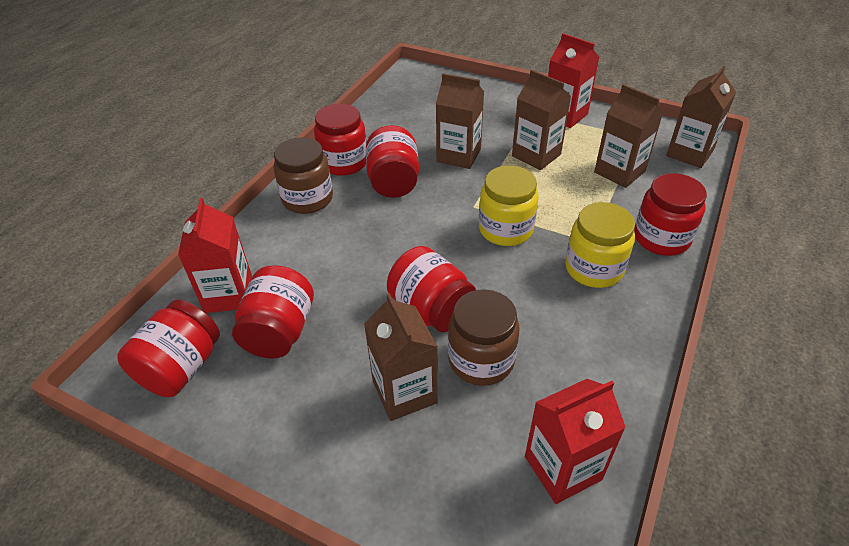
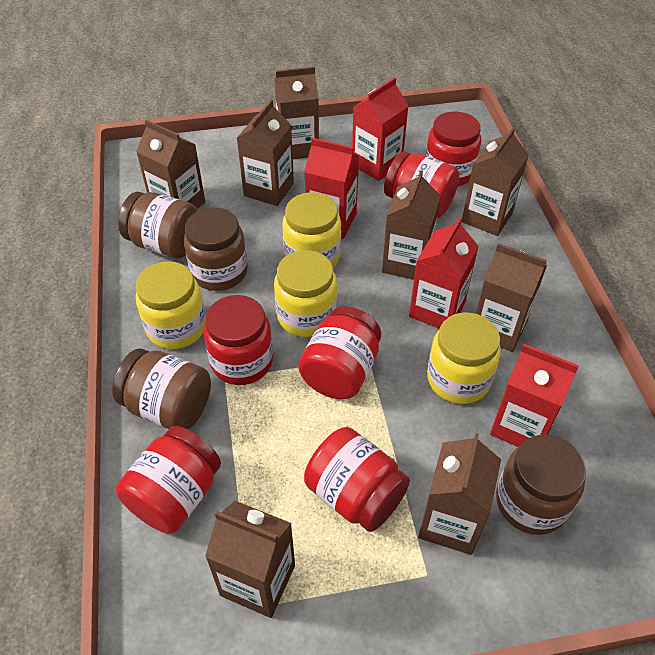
brown carton: [364,293,438,421] [436,73,484,169] [512,70,571,170] [594,84,664,188] [666,65,736,168] = 5 -> [136,120,205,209] [205,501,295,618] [237,100,294,206] [274,66,319,159] [382,170,441,280] [418,433,501,555] [462,127,529,236] [476,243,547,352] = 8
brown jar: [274,138,333,214] [448,289,520,386] = 2 -> [112,348,211,430] [118,192,198,259] [184,207,248,291] [496,435,586,535] = 4
red carton: [178,198,252,313] [525,379,626,504] [548,33,600,128] = 3 -> [304,138,359,239] [352,77,408,181] [409,218,479,329] [490,344,579,447] = 4
yellow jar: [479,166,539,246] [565,202,635,288] = 2 -> [136,261,206,349] [274,250,337,337] [282,192,341,267] [427,312,501,404] = 4

